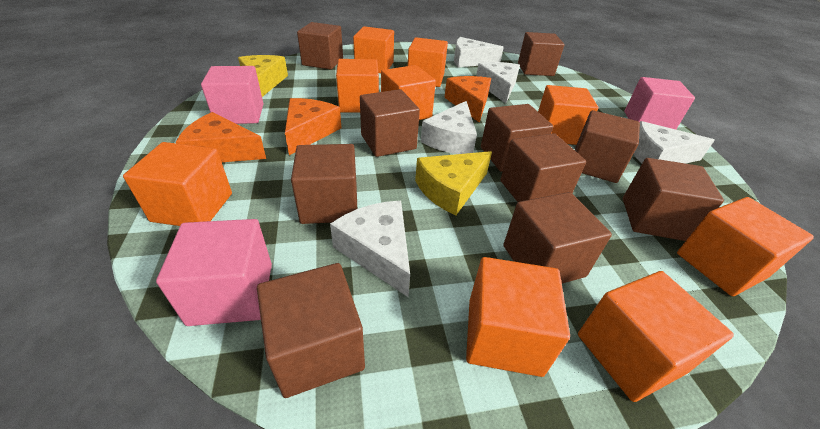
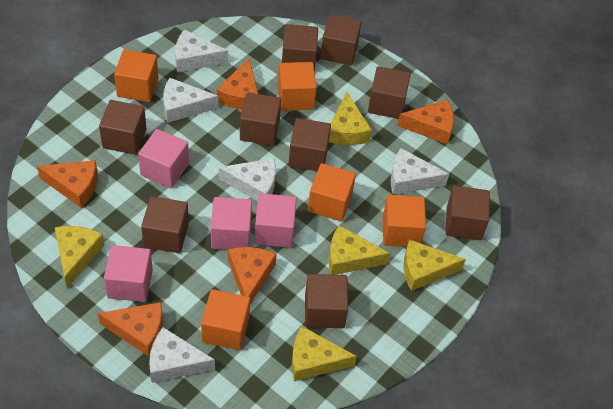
brown cube: [257,263,365,398] [291,144,357,224] [297,22,343,70] [360,89,420,157] [481,104,553,172] [500,133,586,202] [503,192,612,284] [518,32,564,76] [575,110,640,183] [623,158,724,241] = 10 -> [99,100,146,155] [141,196,189,253] [240,92,281,146] [282,24,318,71] [288,118,331,171] [305,274,348,328] [321,14,362,65] [368,66,411,119] [445,186,490,240] = 9
orange cheese: [176,112,266,162] [285,98,342,155] [444,76,491,123] = 3 -> [37,160,98,208] [98,302,163,356] [217,58,258,110] [228,247,277,304] [397,99,454,145] = 5
orange cube: [123,142,232,226] [336,59,379,113] [353,26,394,73] [381,65,436,120] [408,37,448,87] [466,257,570,377] [538,85,598,145] [578,271,734,402] [677,197,814,296] = 9 -> [114,49,158,102] [201,289,250,350] [278,62,317,111] [308,163,356,222] [383,195,426,247] = 5
pink cube: [156,219,272,326] [201,66,263,124] [624,77,695,129] = 3 -> [104,245,153,302] [138,129,189,188] [211,197,252,250] [254,193,297,248] = 4
yellow cheese: [238,55,288,97] [415,151,492,215] = 2 -> [55,226,104,288] [292,326,357,381] [329,92,372,145] [329,225,390,275] [403,239,466,291] = 5

